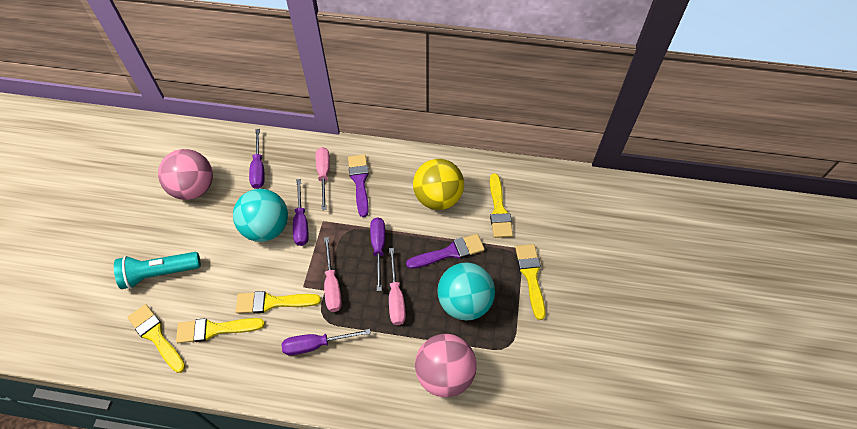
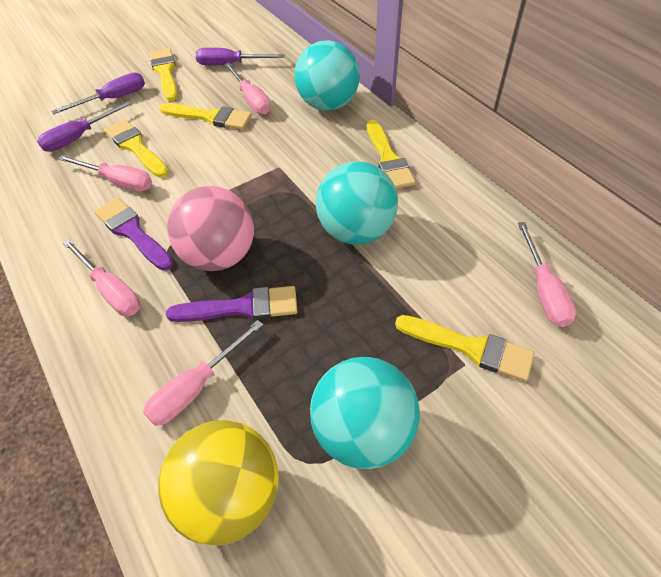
pink ball: [158,149,213,200] [415,334,477,397] = 2 -> [167,186,254,271] = 1
pink screwdriver: [316,147,330,210] [324,237,342,312] [389,248,406,325] = 3 -> [58,155,152,192] [63,239,140,316] [143,320,263,426] [224,63,271,115] [518,222,576,327] = 5
purple screwdriver: [249,129,265,189] [282,329,371,355] [293,179,309,246] [370,217,385,291] = 4 -> [37,101,132,152] [52,73,145,114] [196,48,284,66] = 3
turquoise ball: [233,189,288,242] [437,262,495,321] = 2 -> [294,40,360,111] [310,357,420,469] [316,161,398,245] = 3
turquoise flashlight: [114,252,201,289] = 1 -> none = 0

